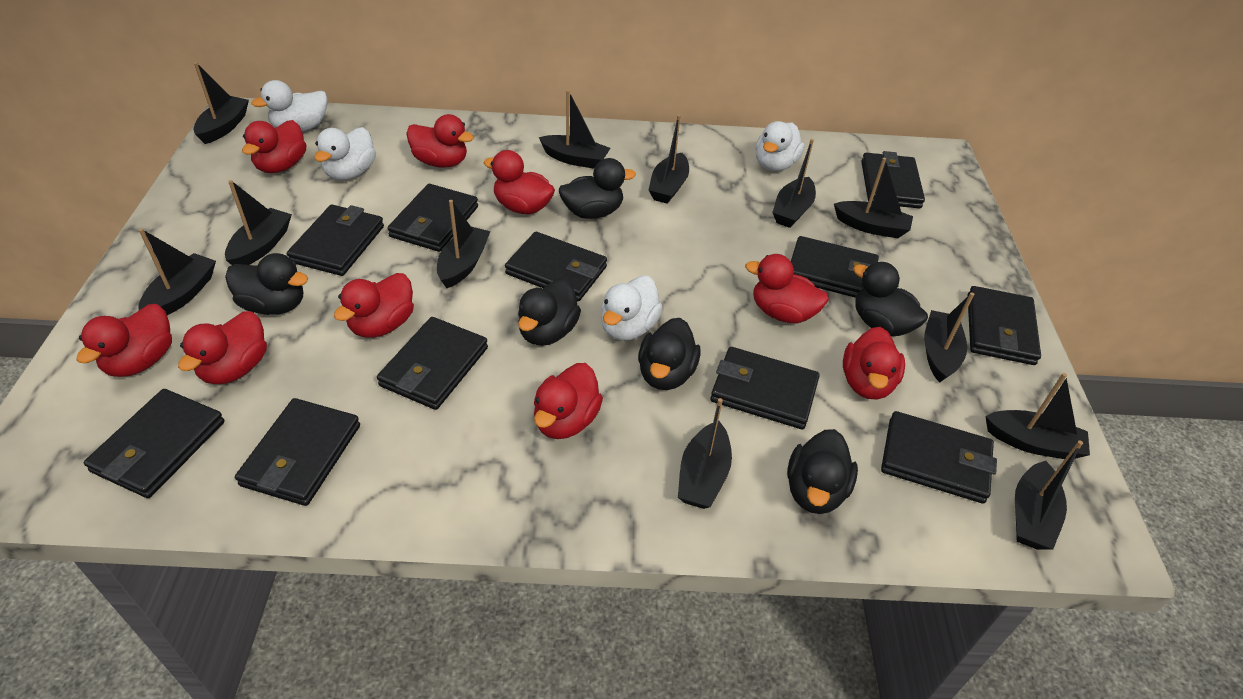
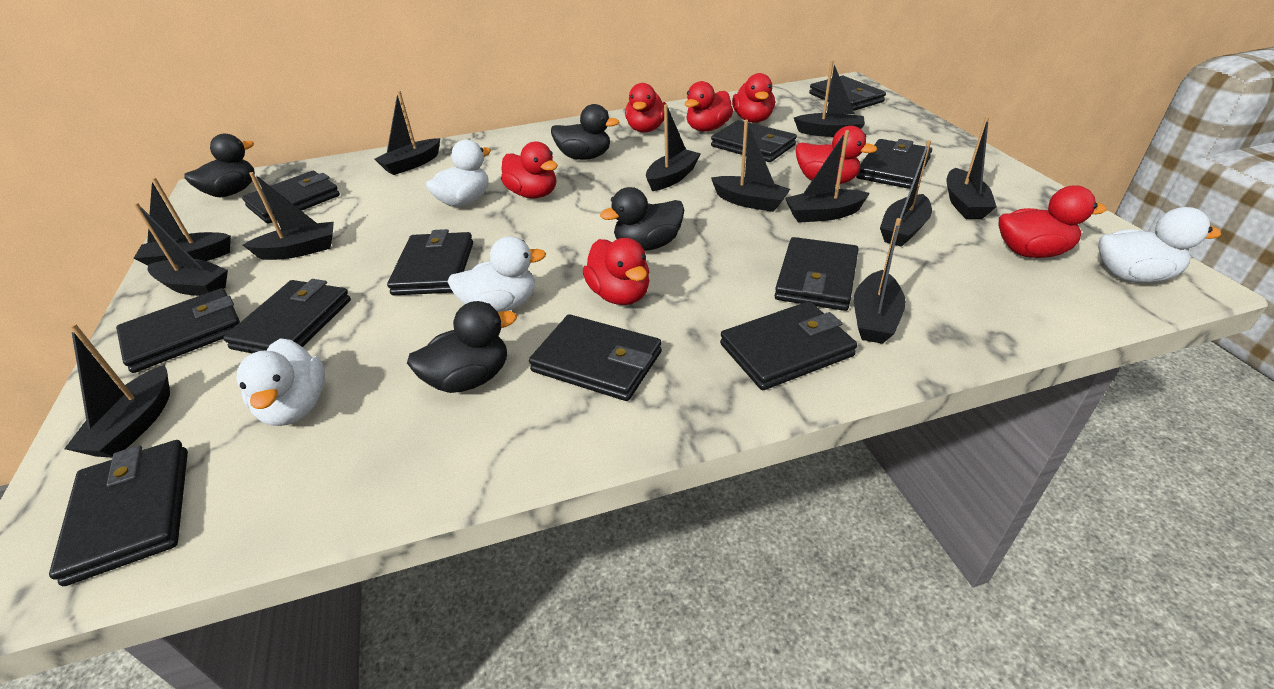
black duck: [225,253,308,315] [518,279,581,346] [559,158,636,219] [638,318,701,390] [787,429,858,514] [853,262,928,336] = 6 -> [184,134,255,197] [407,301,517,393] [551,104,619,160] [600,187,685,251] = 4
red duck: [76,304,172,377] [178,311,267,384] [242,120,306,173] [334,273,414,338] [406,114,474,168] [483,150,555,214] [534,363,603,439] [745,254,829,324] [843,327,905,400] = 9 -> [501,141,558,198] [583,238,650,305] [625,83,666,133] [685,81,733,132] [732,73,775,123] [796,126,877,184] [998,185,1107,258] = 7

